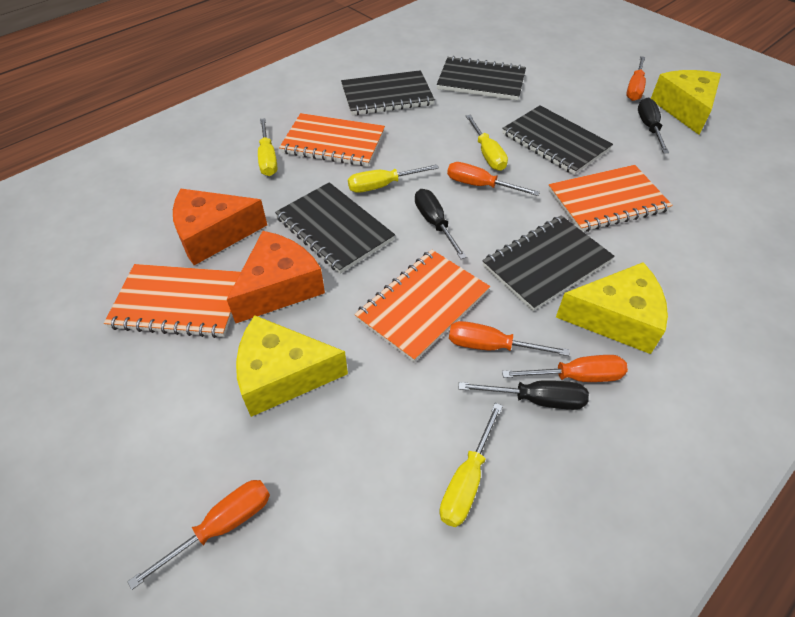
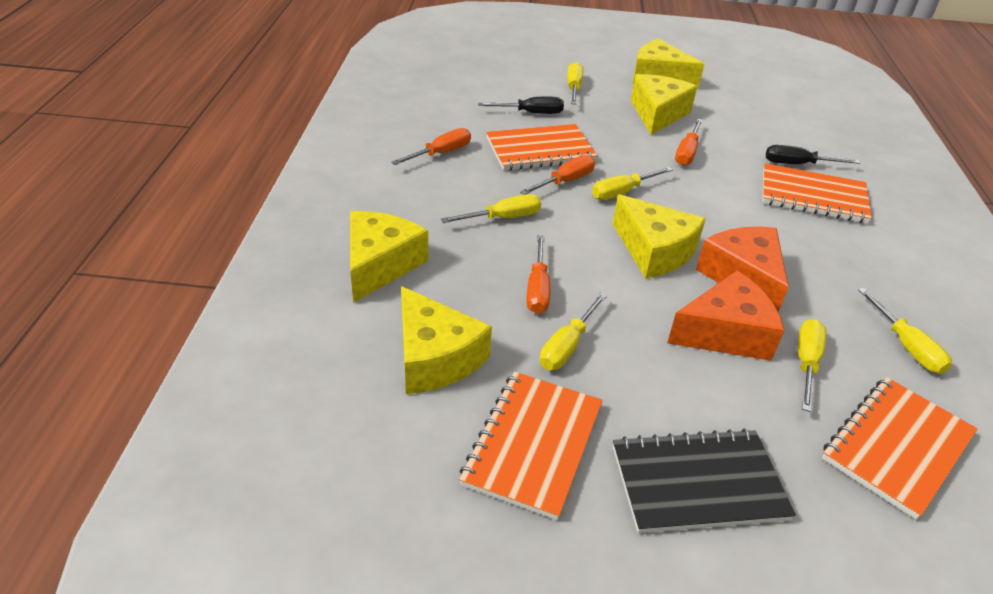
black notebook: [275,182,395,274] [341,70,435,115] [437,56,526,100] [482,215,615,311] [502,105,613,175] = 5 -> [613,428,796,533] = 1
black screwdriver: [415,189,467,259] [459,380,589,410] [638,97,669,153] = 3 -> [478,96,564,114] [766,145,860,164] = 2
orange screwdriver: [128,480,270,590] [447,162,540,196] [449,321,570,356] [502,355,628,382] [626,56,646,101] = 5 -> [391,128,471,165] [520,155,595,195] [526,235,550,314] [675,119,703,165] = 4
yellow cheese: [236,315,348,417] [556,262,668,354] [651,70,721,135] = 3 -> [350,211,428,303] [401,286,492,394] [612,195,706,278] [631,74,697,135] [633,39,704,89] = 5
yellow screwdriver: [258,118,277,176] [348,164,439,193] [439,403,503,527] [466,115,508,171] = 4 -> [441,194,541,223] [540,292,608,370] [567,62,583,104] [592,167,673,200] [798,319,826,412] [858,288,952,374] = 6

